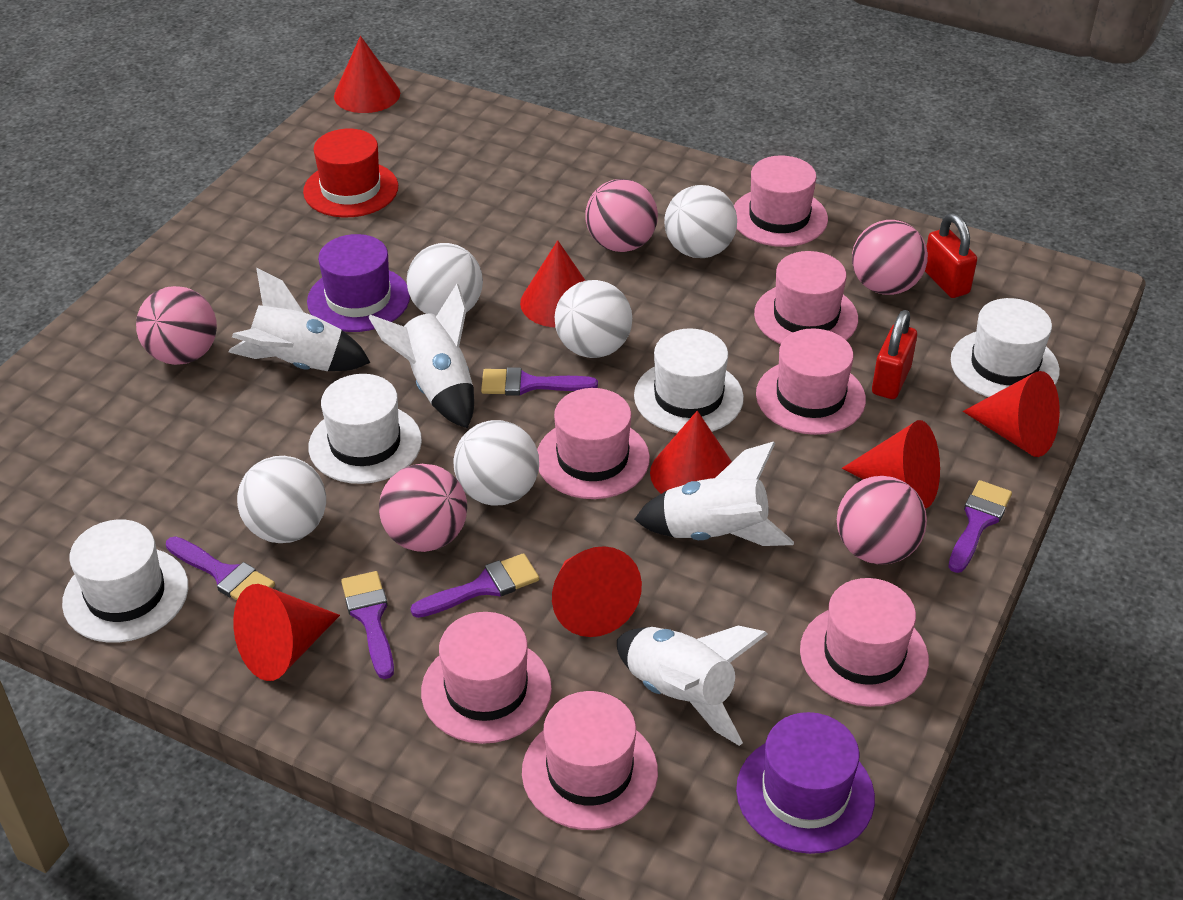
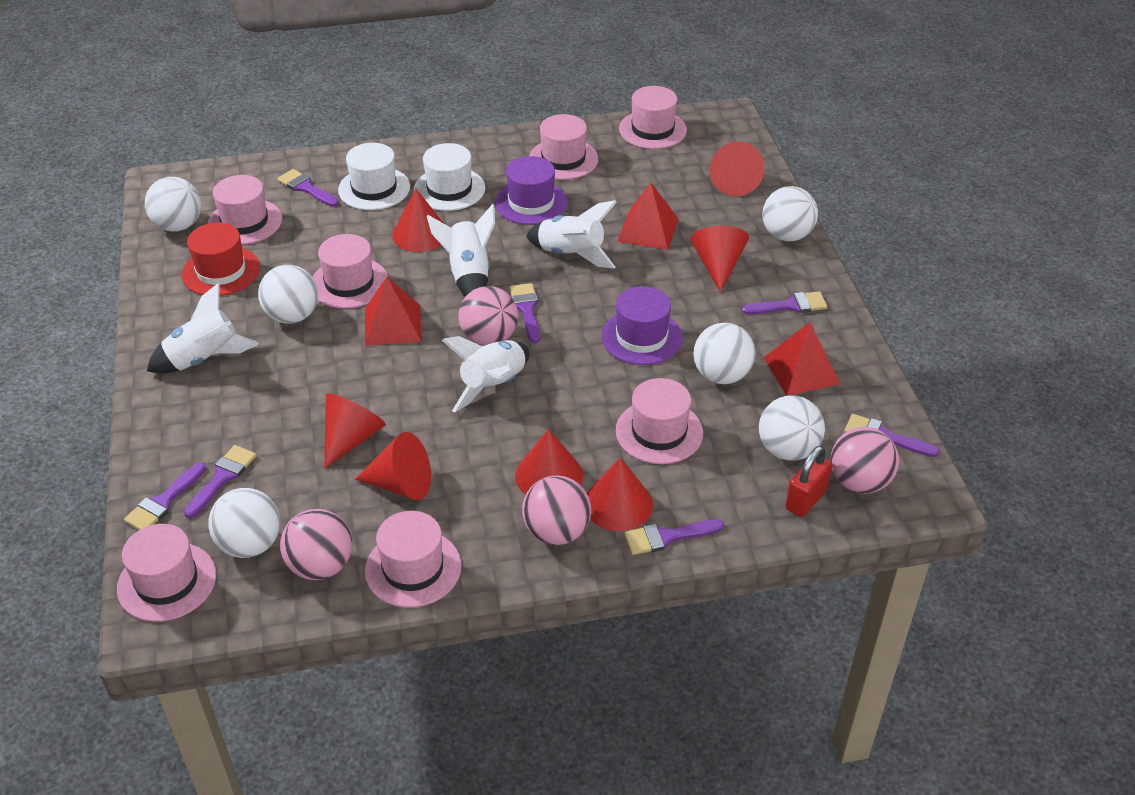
pink ball: [136,286,217,365] [379,464,467,552] [586,179,658,252] [837,476,927,565] [852,220,928,295] = 5 -> [280,509,352,580] [458,286,518,346] [522,475,591,545] [831,427,899,494] = 4
purple brush: [166,536,275,600] [341,571,394,679] [411,553,539,618] [481,367,598,396] [949,480,1012,573] = 5 -> [124,462,206,530] [184,445,256,518] [277,169,339,207] [509,283,540,343] [624,520,724,555] [742,291,827,314] [844,414,940,457] = 7
red padlock: [872,310,917,399] [925,213,977,298] = 2 -> [785,446,832,517] = 1
red pyramid: none = 0 -> [365,277,422,346] [617,183,678,250] [764,322,840,396] = 3
white ball: [237,456,326,543] [406,243,483,316] [454,420,539,506] [555,280,632,358] [664,185,737,258] = 5 -> [145,177,201,231] [208,488,280,558] [258,265,318,324] [693,323,756,384] [759,396,825,461] [762,186,818,241] = 6
white hat: [62,520,188,643] [308,374,422,484] [634,328,744,433] [951,298,1060,397] = 4 -> [338,143,410,210] [413,143,485,211] = 2

